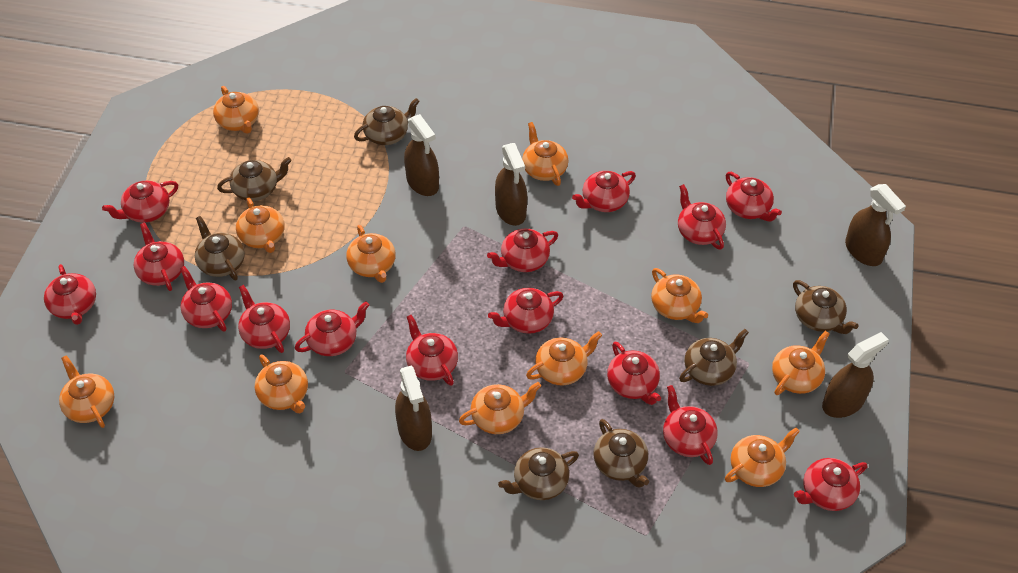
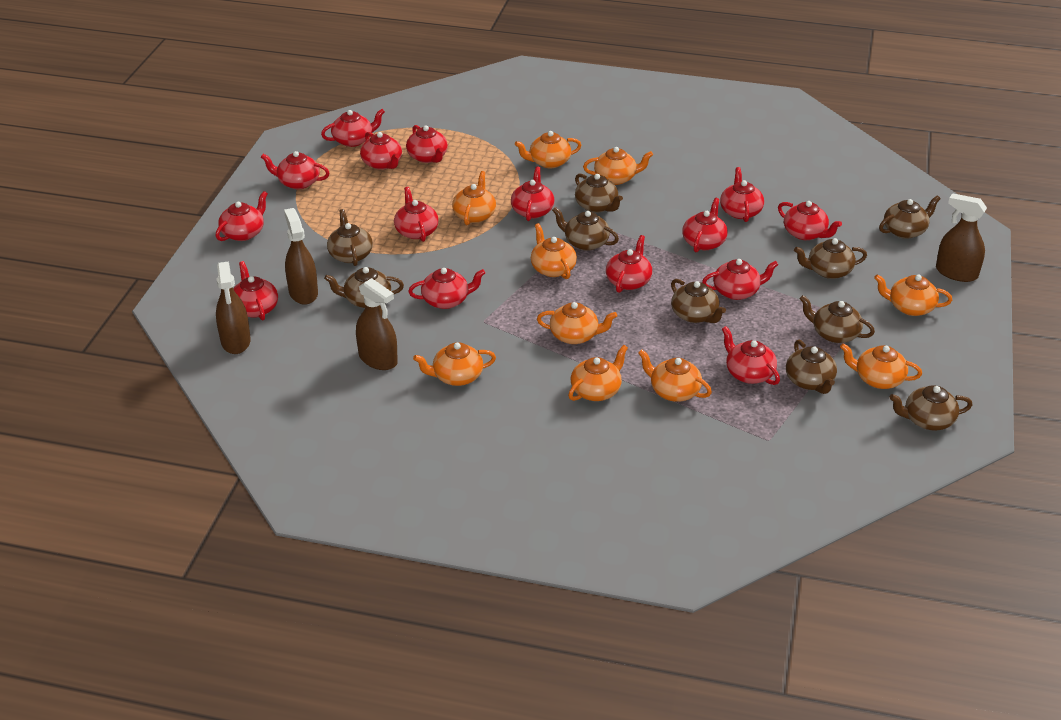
brown spray bottle: [395,365,432,451] [404,114,439,196] [495,143,527,226] [822,332,889,418] [845,184,906,266] = 5 -> [216,262,251,354] [284,208,318,305] [356,278,398,370] [936,193,987,282] = 4
brown teapot: [195,216,245,280] [217,157,292,201] [354,98,420,145] [498,447,579,500] [593,419,649,488] [679,329,749,386] [793,280,858,334] = 7 -> [324,267,404,308] [327,209,373,266] [552,207,619,251] [575,173,623,213] [671,279,726,323] [786,340,837,394] [794,238,867,279] [799,295,875,343] [879,195,941,239] [889,385,972,430] = 10
orange teapot: [59,355,114,428] [213,86,259,134] [236,197,285,253] [255,355,308,413] [346,225,396,283] [459,382,541,434] [522,122,569,186] [526,331,602,385] [651,268,708,323] [725,427,800,487] [772,331,830,395] = 11 -> [413,342,496,386] [452,171,496,226] [515,131,582,168] [531,223,577,279] [537,302,617,344] [568,345,628,401] [583,147,653,185] [638,349,712,402] [840,343,922,389] [874,274,952,316] = 10

